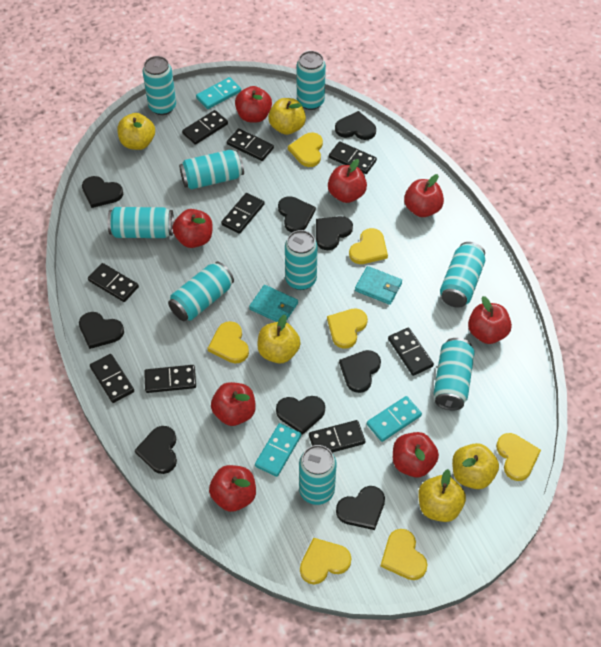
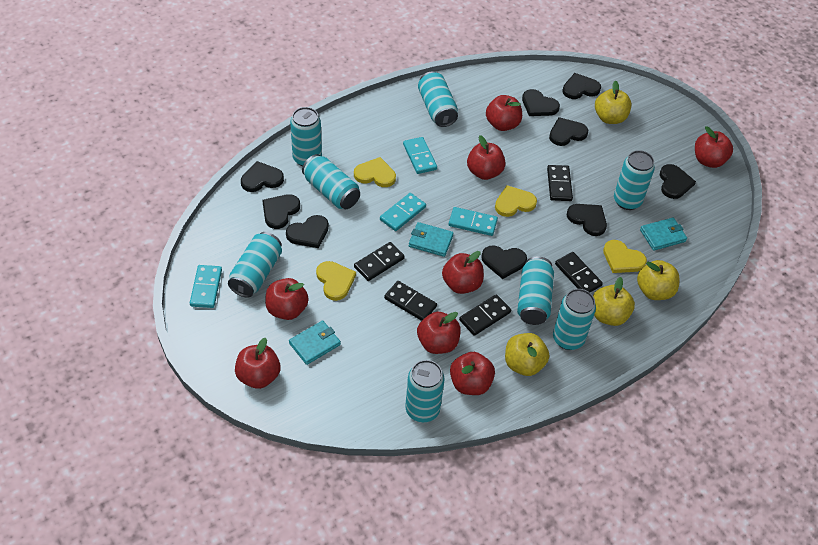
black domino: [88,263,139,302] [90,354,134,403] [144,365,196,393] [182,110,228,145] [221,193,264,234] [227,128,274,161] [309,420,365,453] [329,141,377,174] [388,327,434,376] = 9 -> [354,242,405,281] [384,281,437,321] [459,294,511,336] [547,165,573,201] [555,252,603,292] = 5
turquoise can: [108,207,174,238] [143,56,176,115] [168,262,234,321] [179,150,244,189] [285,230,318,290] [297,51,326,110] [299,445,337,505] [434,338,475,411] [440,242,485,308] = 9 -> [228,232,282,298] [290,107,322,167] [302,154,360,209] [405,360,445,422] [418,71,458,127] [517,257,554,325] [553,289,596,350] [614,150,655,210] = 8
turquoise domino: [196,77,241,109] [255,423,301,477] [367,396,422,442] = 3 -> [190,265,222,308] [380,193,426,231] [403,137,437,174] [449,207,498,236] = 4
turquoise wallet: [249,285,298,322] [355,266,402,305] = 2 -> [289,321,341,365] [409,222,454,257] [640,217,687,251] = 3
yellow apple: [117,113,155,150] [257,315,301,363] [268,98,306,135] [418,469,466,522] [452,443,499,489] = 5 -> [505,333,549,376] [593,277,635,326] [595,81,631,124] [637,260,680,300] = 4
yellow heart: [208,321,249,364] [288,132,323,167] [300,538,351,584] [327,308,368,349] [349,228,388,264] [380,529,428,580] [496,433,541,481] = 7 -> [316,261,356,301] [354,157,396,187] [495,185,537,217] [603,240,647,273] = 4

